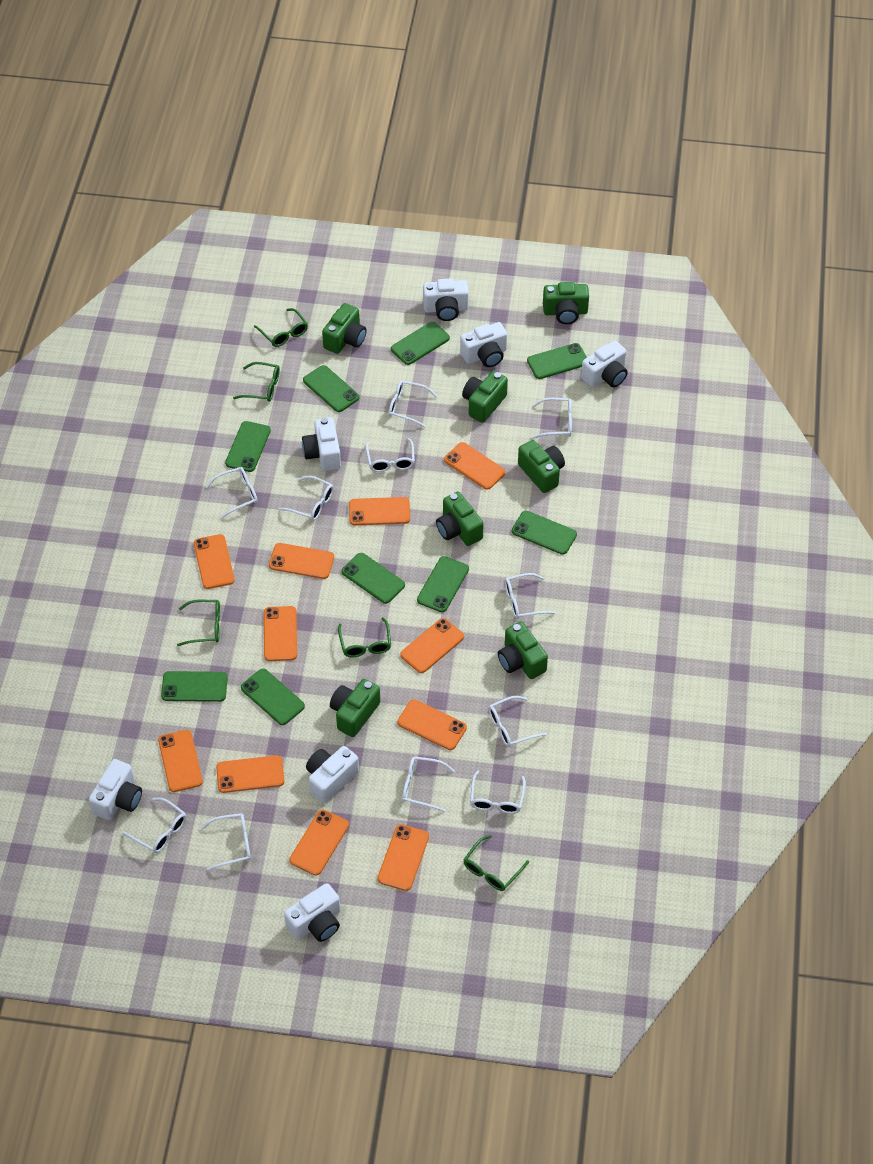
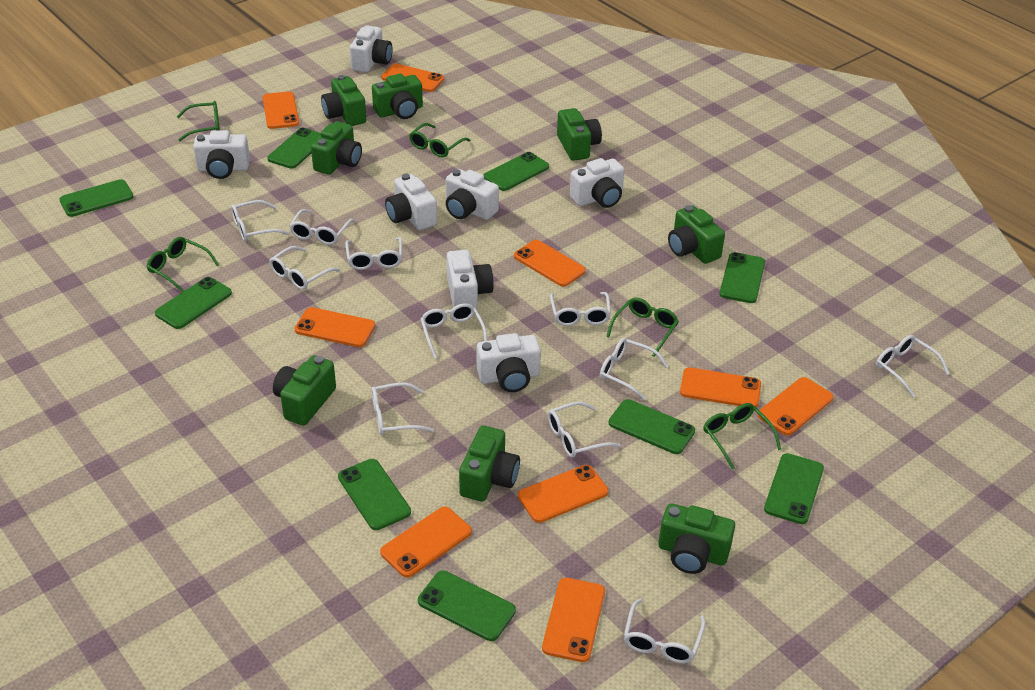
green camera: [322,303,367,354] [330,679,380,737] [436,492,484,546] [462,371,508,423] [498,622,548,679] [518,440,565,493] [543,282,589,324] = 7 -> [273,355,336,426] [311,121,362,175] [321,75,366,126] [372,74,423,119] [459,426,520,502] [557,108,602,161] [658,503,735,574] [668,205,725,264] = 8
orange phone: [158,730,203,792] [194,534,235,589] [216,755,284,793] [264,606,297,661] [269,543,334,579] [289,810,349,876] [349,497,410,525] [377,824,429,891] [397,699,467,750] [400,618,464,673] [444,442,506,490] = 11 -> [263,91,299,129] [295,307,375,347] [380,507,472,578] [381,63,444,92] [514,240,586,287] [518,465,608,523] [542,578,605,662] [680,367,761,407] [758,377,834,436] = 9

